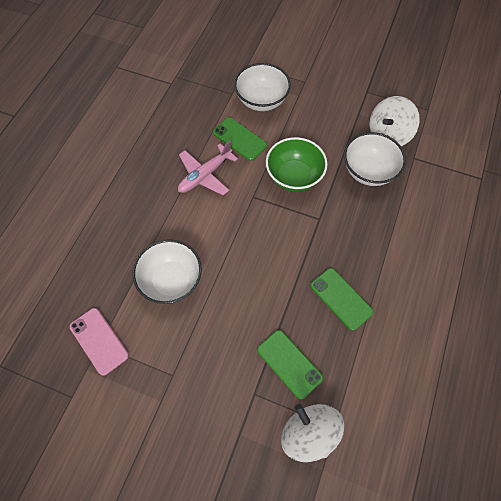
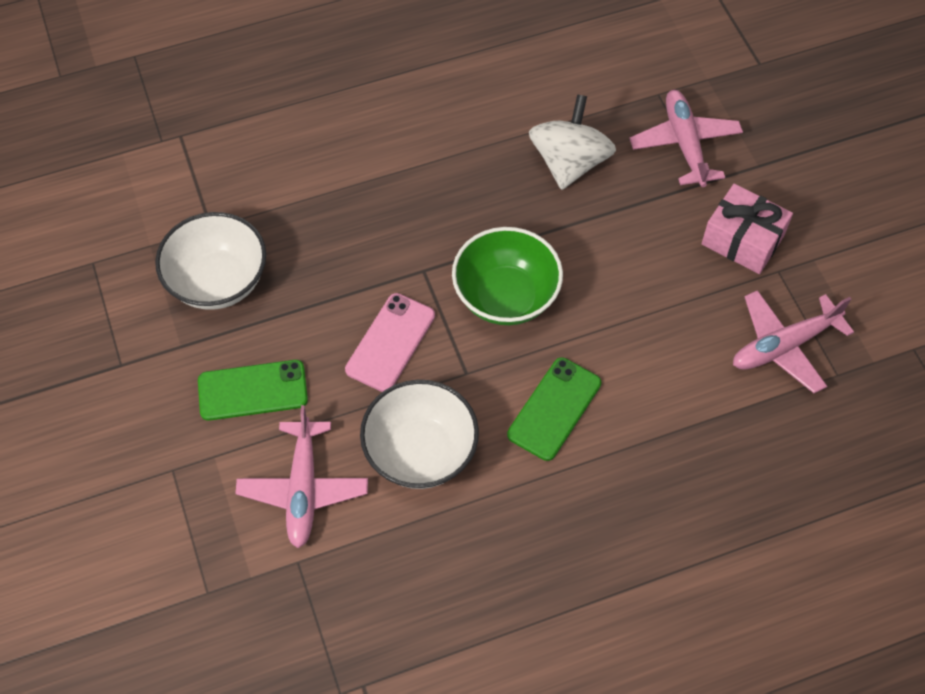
green phone: [213,117,267,161] [257,330,323,399] [310,268,374,331] = 3 -> [198,360,308,421] [507,357,601,461] = 2
pink gift: none = 0 -> [702,184,793,274] = 1
pink plane: [178,141,238,195] = 1 -> [235,405,368,548] [629,90,743,187] [733,290,854,393] = 3
white bowl: [133,239,202,304] [234,63,291,111] [344,132,406,186] = 3 -> [155,212,266,310] [360,380,479,489] = 2
white spinning top: [281,404,344,462] [369,96,420,146] = 2 -> [529,94,616,190] = 1

